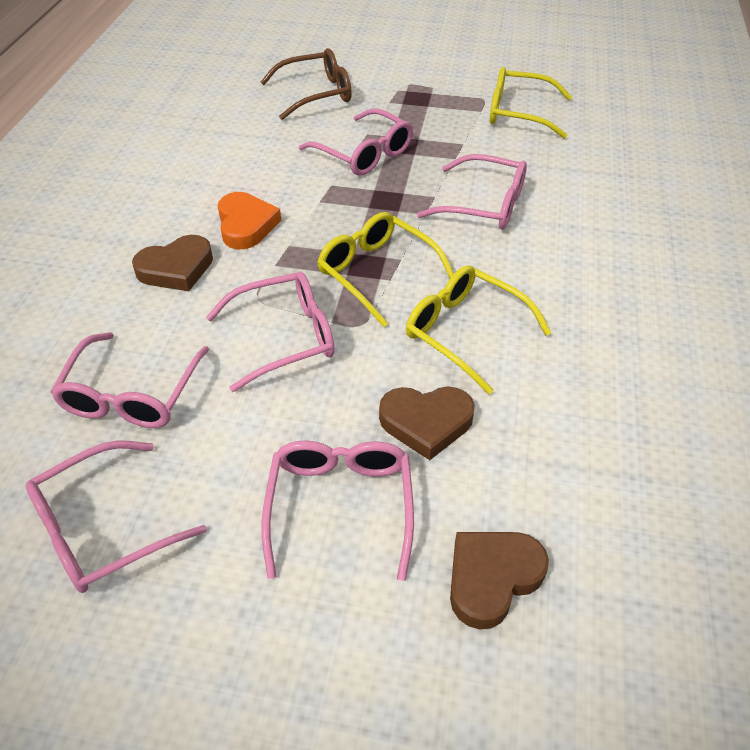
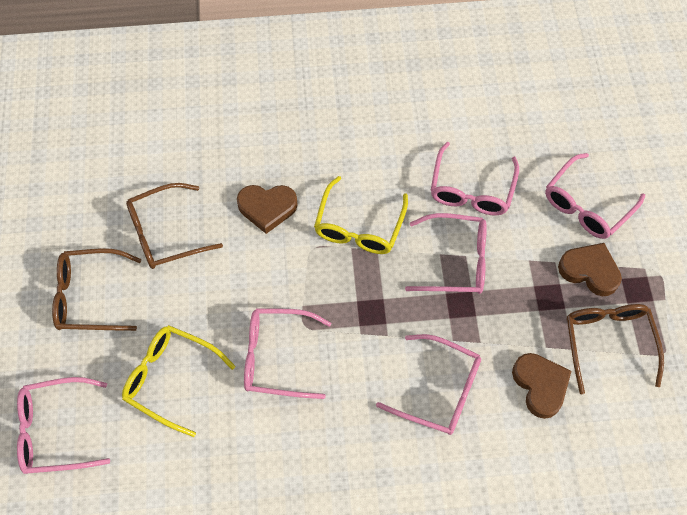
brown glasses: [261,48,352,120] = 1 -> [52,248,141,331] [126,183,223,269] [566,304,664,394] = 3
orange heart: [218,192,281,249] = 1 -> none = 0
yellow glasses: [317,212,454,327] [406,265,552,394] [490,67,572,139] = 3 -> [122,325,235,437] [314,176,408,254] = 2

